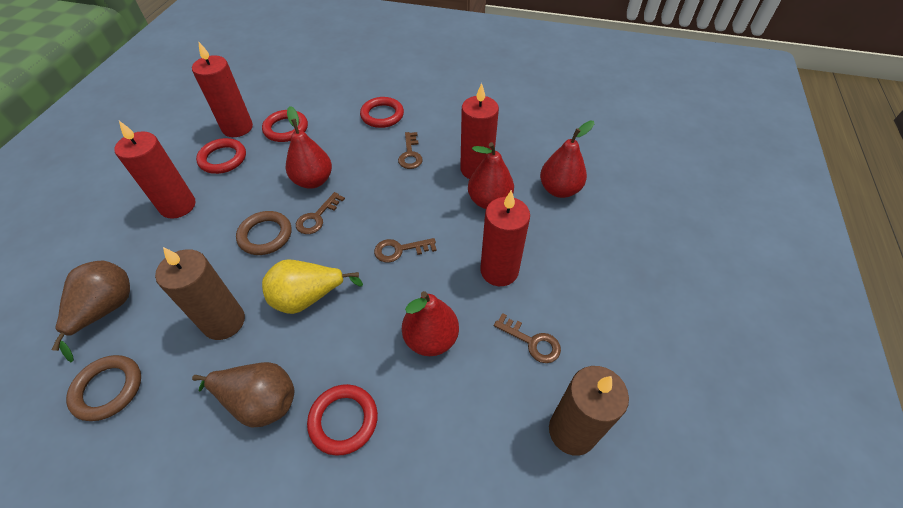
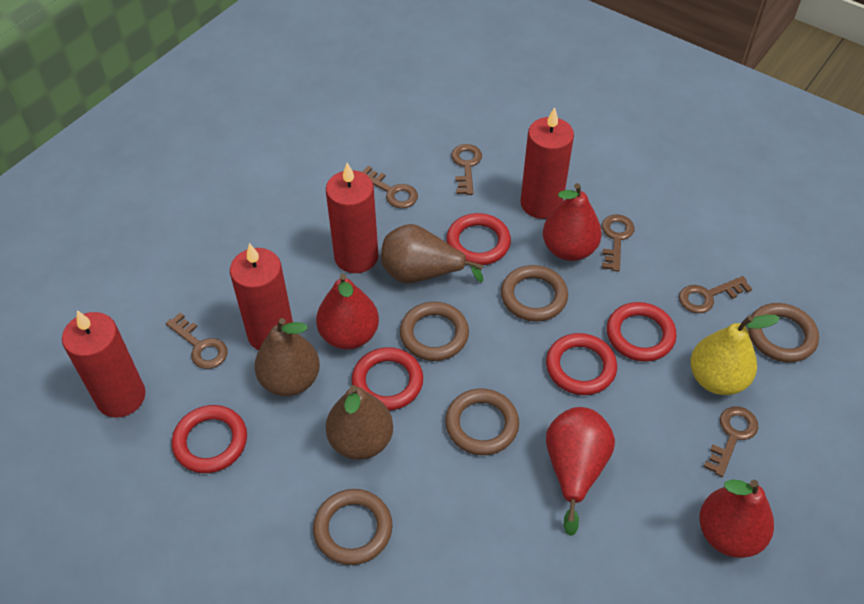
brown candle: [155,247,245,340] [549,366,629,456] = 2 -> none = 0
brown key: [296,192,345,234] [374,238,437,263] [398,132,423,169] [494,313,561,363] = 4 -> [166,313,228,369] [360,166,418,209] [451,144,482,195] [602,214,635,272] [679,276,752,313] [704,406,758,477] = 6
brown pear: [51,261,130,362] [192,362,294,428] = 2 -> [254,318,320,396] [326,385,393,460] [381,224,483,284] = 3
brown ring: [66,355,141,421] [236,211,291,255] = 2 -> [313,489,393,565] [400,302,469,361] [445,389,519,455] [501,265,568,322] [748,303,819,362] = 5
red ring: [196,138,246,174] [262,110,308,142] [307,384,378,456] [360,97,404,128] = 4 -> [172,405,247,473] [352,347,423,411] [446,213,511,265] [546,333,617,395] [607,302,677,362] = 5

